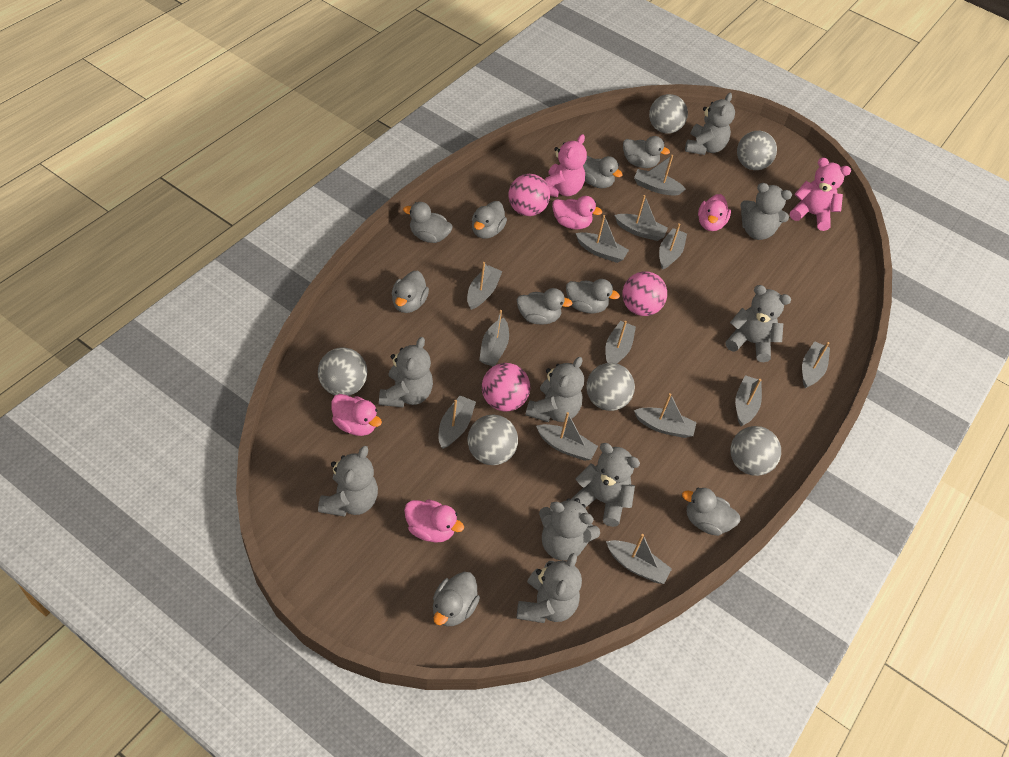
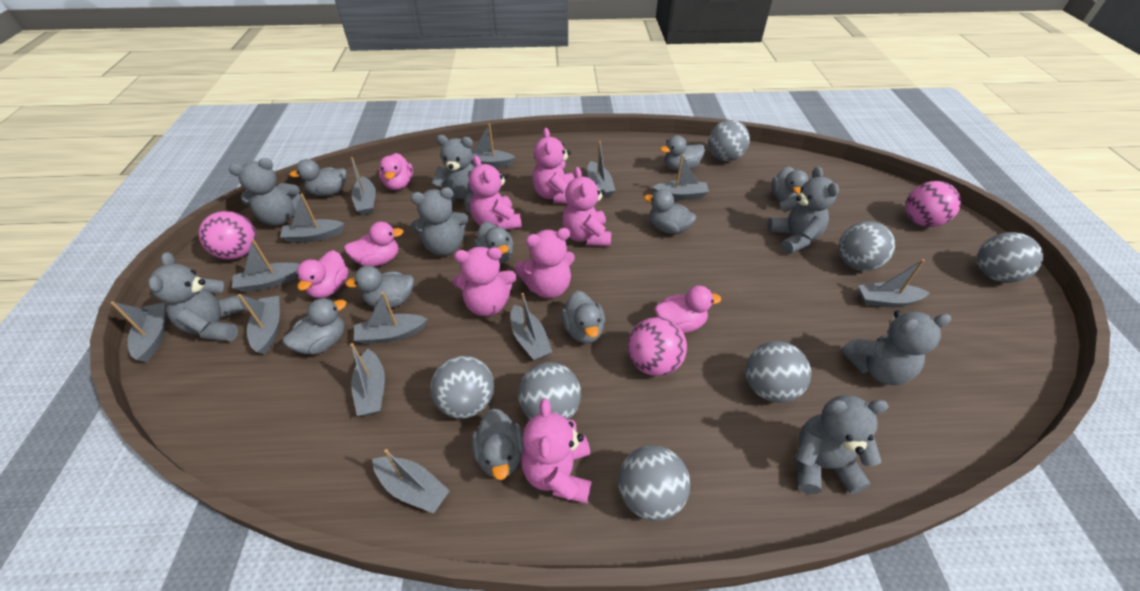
grey ball: [318,348,367,396] [468,415,518,465] [586,363,635,411] [649,94,688,134] [730,426,781,476] [737,131,777,170] = 6 -> [430,356,494,419] [518,362,581,420] [618,445,690,521] [708,120,750,161] [746,341,811,403] [839,221,895,271] [977,232,1043,283] = 7
grey teddy bear: [318,446,378,517] [379,337,433,408] [516,553,582,623] [525,357,584,422] [539,498,600,561] [571,443,640,527] [685,93,735,155] [726,285,791,362] [740,183,792,240] = 9 -> [148,252,247,342] [229,158,302,226] [410,187,468,256] [431,135,475,213] [767,167,839,254] [795,395,889,494] [841,311,951,385] = 7
pink teddy bear: [545,134,587,197] [790,157,851,231] = 2 -> [453,247,516,316] [468,156,522,230] [515,228,575,299] [521,399,592,504] [532,128,575,204] [562,167,611,246] = 6

